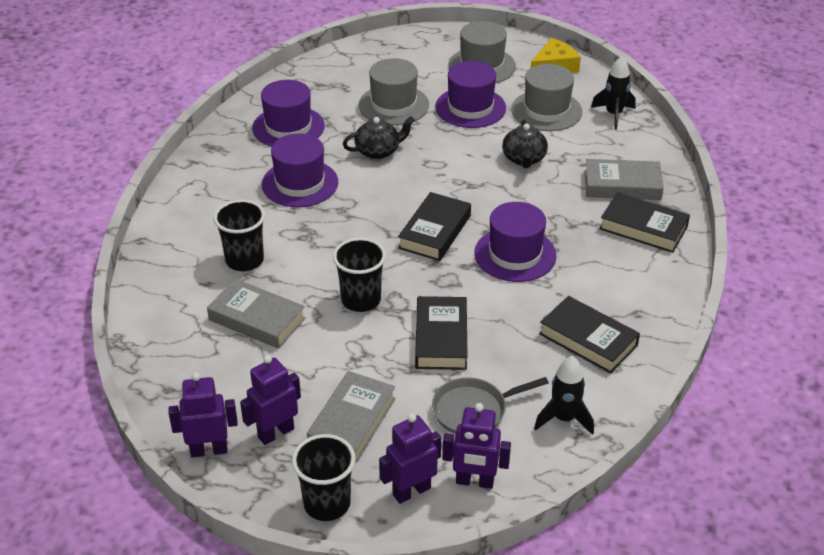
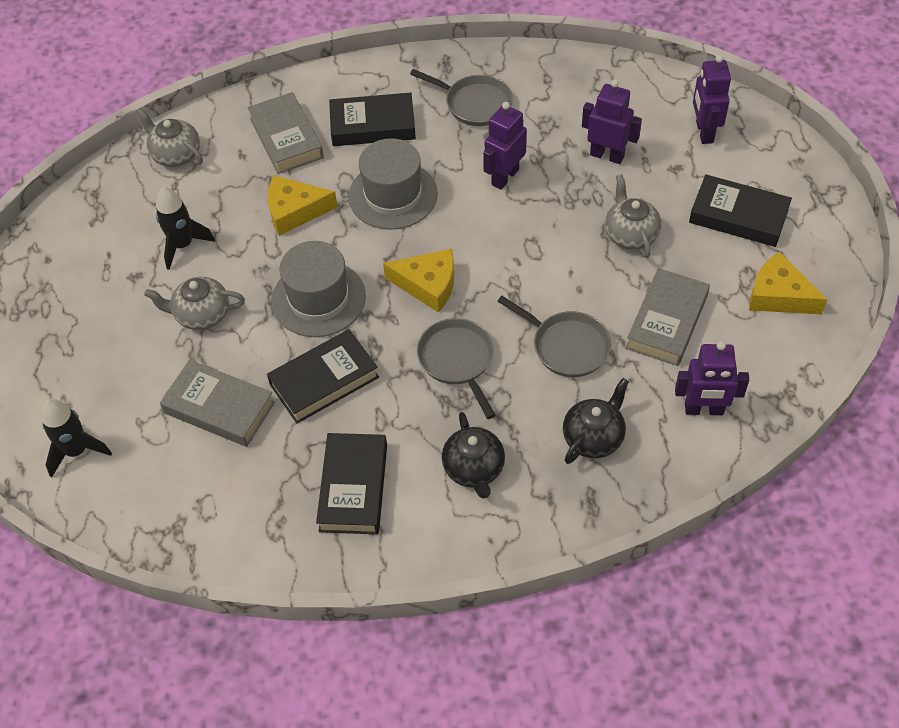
black cup: [213,199,265,271] [292,434,356,521] [333,238,386,312] = 3 -> none = 0
grey hat: [359,58,429,125] [448,21,516,83] [511,64,582,131] = 3 -> [272,241,366,337] [349,138,438,230] = 2
grey pan: [432,377,549,434] = 1 -> [410,69,513,126] [417,318,496,419] [497,296,611,377] = 3
grey teapot: none = 0 -> [136,107,203,167] [144,277,245,330] [605,174,661,258] = 3
purple hat: [252,80,325,147] [262,133,338,207] [435,61,506,128] [474,202,557,282] = 4 -> none = 0
yellow cheese: [531,38,581,73] = 1 -> [268,175,338,236] [383,249,454,313] [749,252,828,314] = 3

